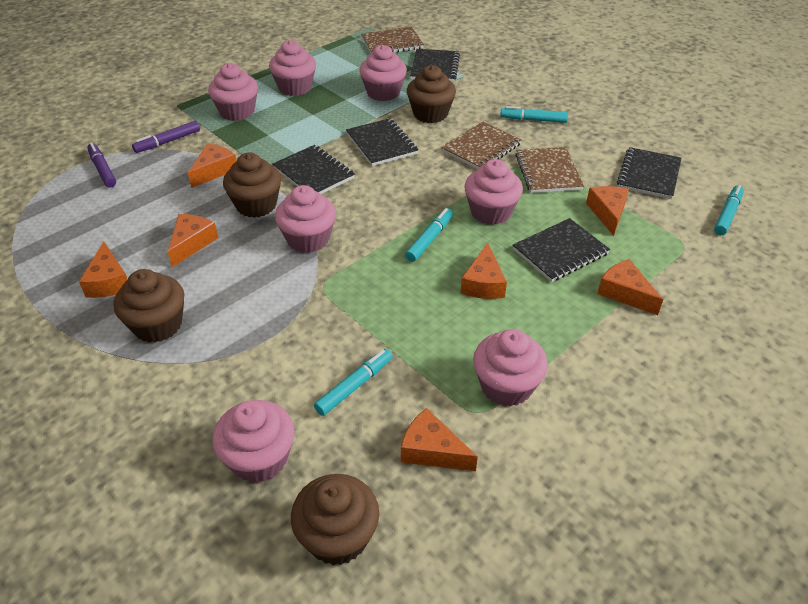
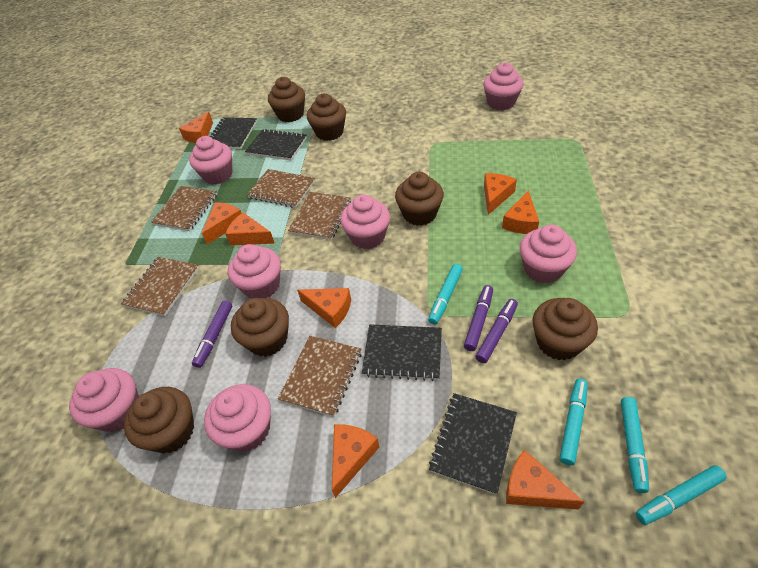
black notebook: [273,145,355,194] [346,118,418,166] [410,49,460,82] [513,218,610,282] [617,147,681,199] = 5 -> [209,117,257,149] [245,129,307,160] [362,324,442,381] [429,393,517,495] = 4
brown cupcake: [114,269,184,343] [223,152,281,218] [291,474,379,565] [407,65,456,123] = 4 -> [124,387,194,454] [231,298,289,357] [268,77,305,122] [307,93,346,141] [395,172,444,226] [532,298,598,360] = 6
brown notebook: [361,27,424,53] [441,121,522,169] [515,147,584,193] = 3 -> [121,257,199,316] [151,186,218,231] [247,169,315,208] [278,336,362,417] [288,192,351,240] = 5
orange cheese: [79,241,128,298] [168,214,218,267] [188,143,236,188] [401,408,478,471] [461,243,507,299] [586,186,629,236] [597,259,663,315] = 7 -> [179,111,213,143] [202,202,241,244] [225,212,275,246] [297,288,351,328] [332,424,379,498] [484,173,517,215] [502,190,539,234] [506,450,584,510] = 8
purple marker: [87,143,116,188] [132,121,200,153] = 2 -> [192,301,232,368] [464,285,493,351] [475,299,518,363] = 3

